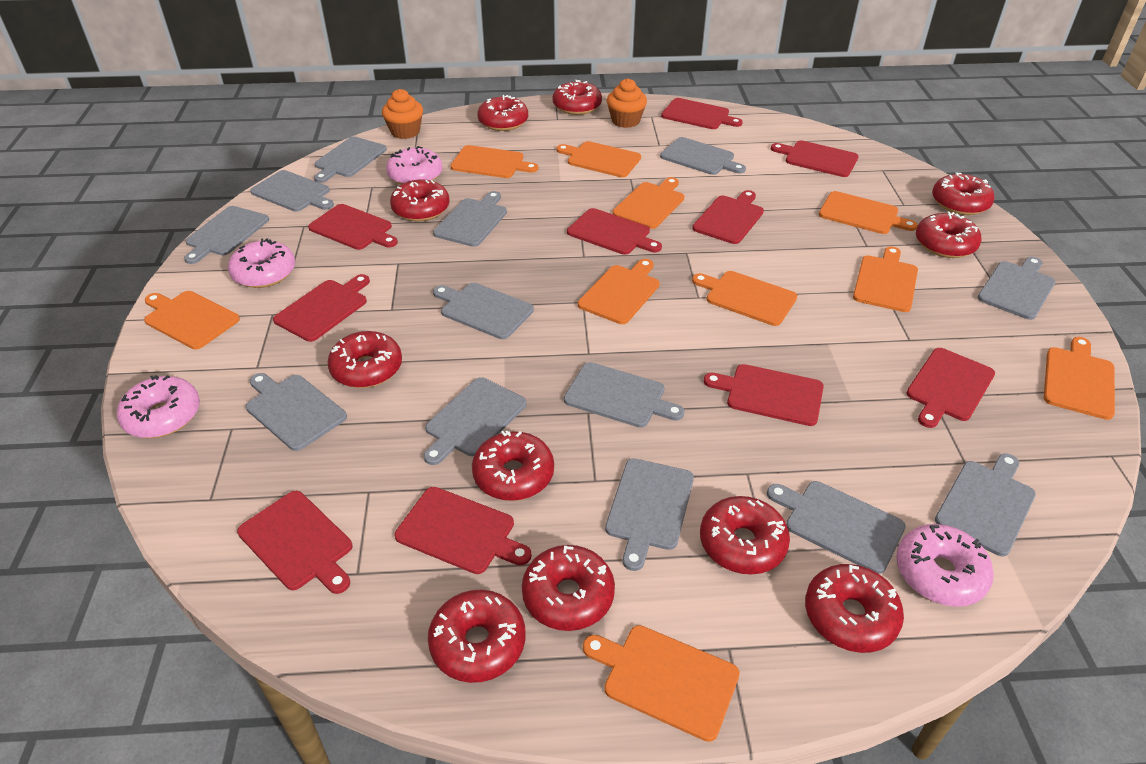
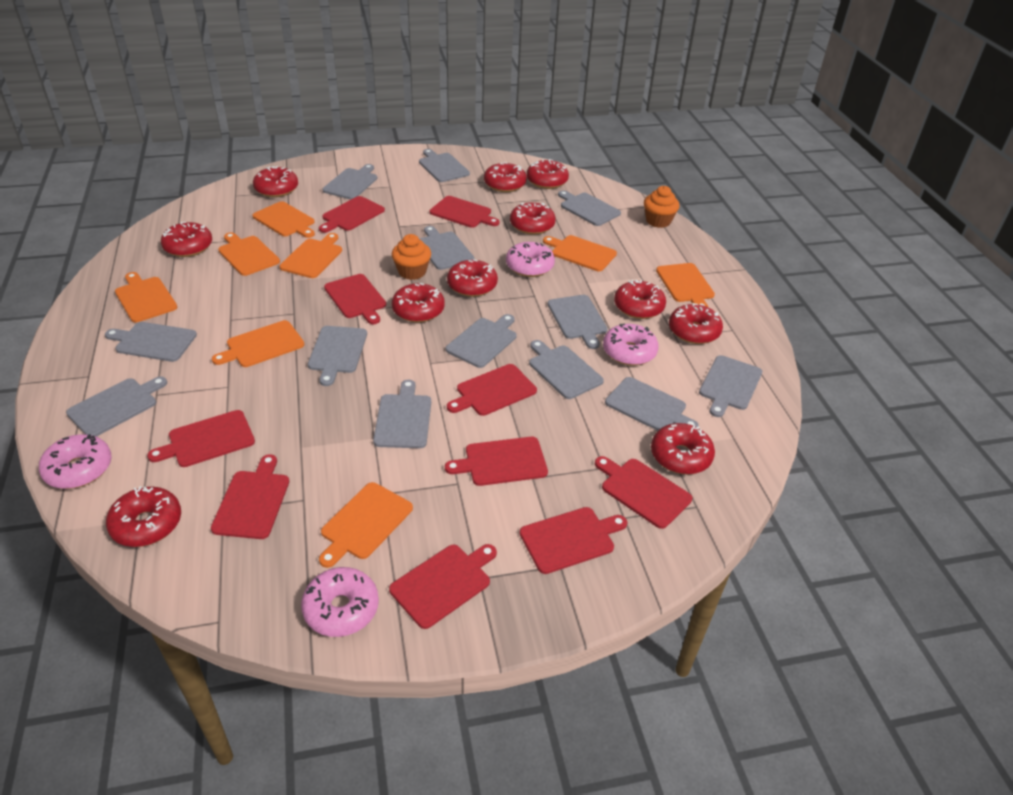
orange cutting board: [144,291,240,349] [450,145,538,178] [556,141,641,177] [578,259,660,324] [583,625,740,742] [612,177,684,229] [692,271,797,326] [819,191,918,234] [853,246,918,312] [1044,337,1115,420] = 10 -> [115,272,177,322] [212,320,305,367] [218,232,280,276] [253,201,315,238] [279,233,342,278] [319,482,413,568] [543,235,617,271] [656,263,715,307] = 8

